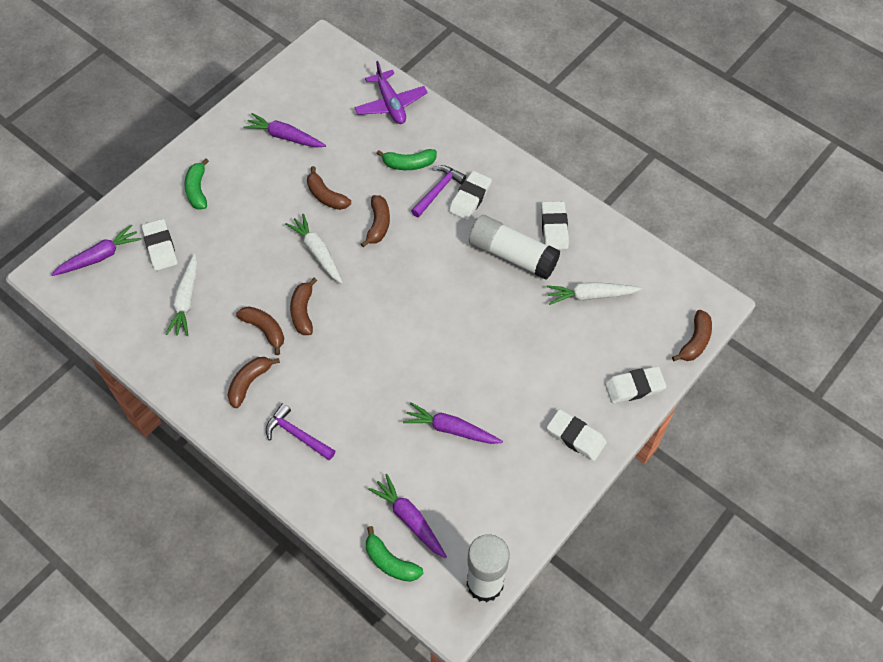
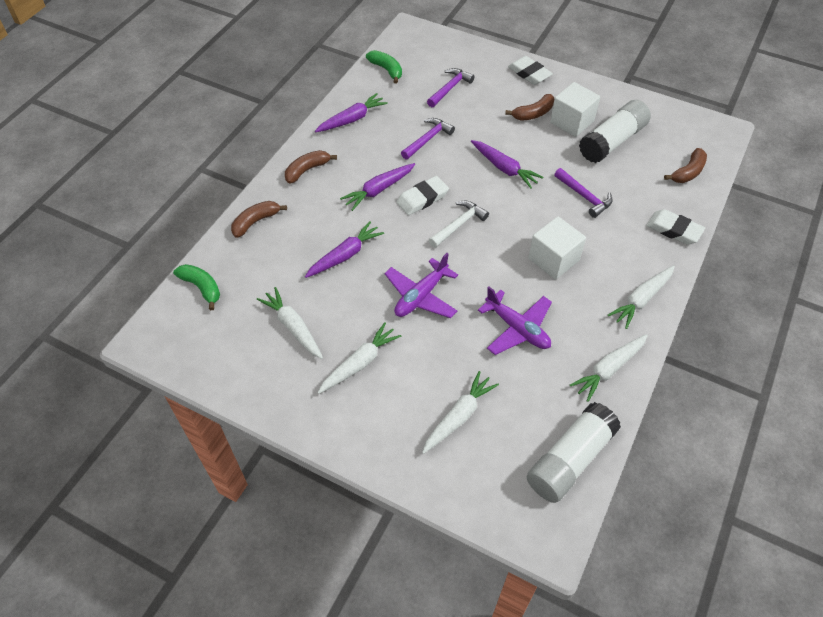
brown banana: [227,357,280,408] [236,306,284,355] [290,278,317,335] [307,166,351,210] [361,195,390,247] [672,310,712,361] = 6 -> [231,201,287,238] [285,150,337,184] [505,94,554,121] [664,148,707,183] = 4
green banana: [185,158,209,210] [366,526,423,582] [376,149,437,170] = 3 -> [173,264,220,310] [366,50,402,84] = 2
purple hammer: [266,403,335,460] [411,165,466,217] = 2 -> [401,118,455,160] [427,68,475,107] [554,168,613,218] = 3
purple plane: [354,61,428,124] = 1 -> [385,253,458,318] [478,287,552,355] = 2
white carrot: [166,254,197,336] [285,214,343,284] [546,282,642,305] = 3 -> [257,287,323,359] [317,322,402,394] [422,371,499,454] [569,334,648,402] [608,265,675,329] = 5
white cube: none = 0 -> [528,217,586,280] [550,82,600,137] = 2
white eraser: [142,219,178,271] [449,171,492,220] [541,201,569,249] [547,409,607,461] [605,366,666,403] = 5 -> [397,176,449,215] [508,56,553,85] [646,209,705,245] = 3
white hammer: none = 0 -> [429,201,489,248] = 1

